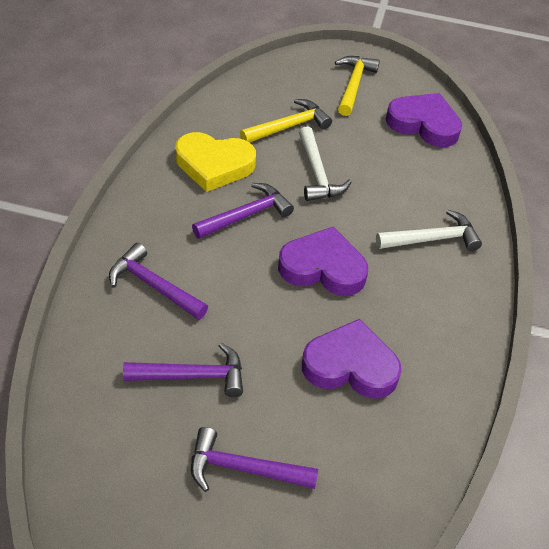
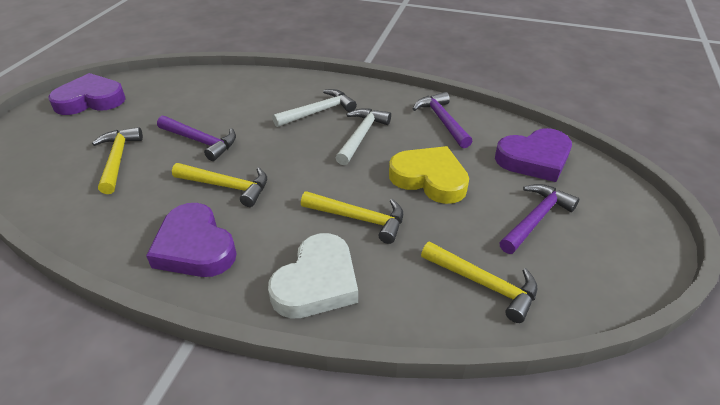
purple hammer: [109,243,208,320] [123,343,243,397] [191,427,318,492] [192,183,294,239] = 4 -> [157,116,236,161] [413,92,472,148] [499,184,579,254] = 3
white heart: none = 0 -> [268,233,358,319] = 1
yellow hammer: [240,99,332,143] [335,56,380,116] = 2 -> [92,127,143,194] [172,163,267,207] [301,191,403,244] [421,241,537,323] = 4

